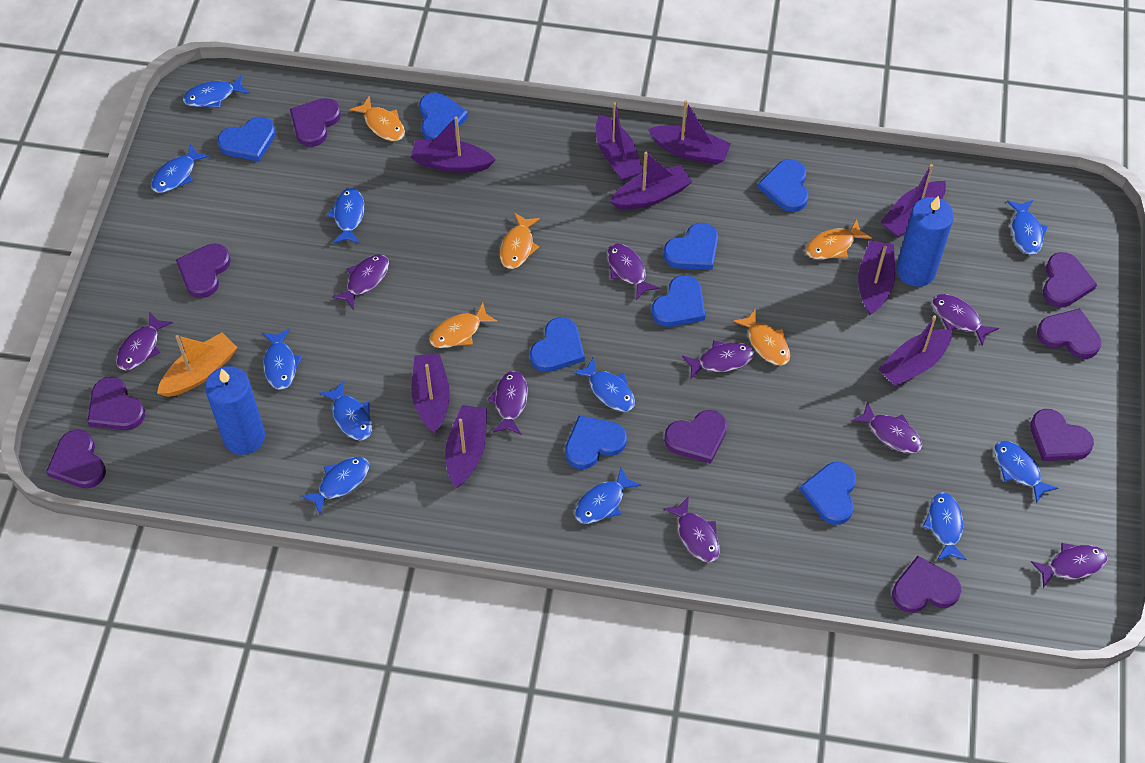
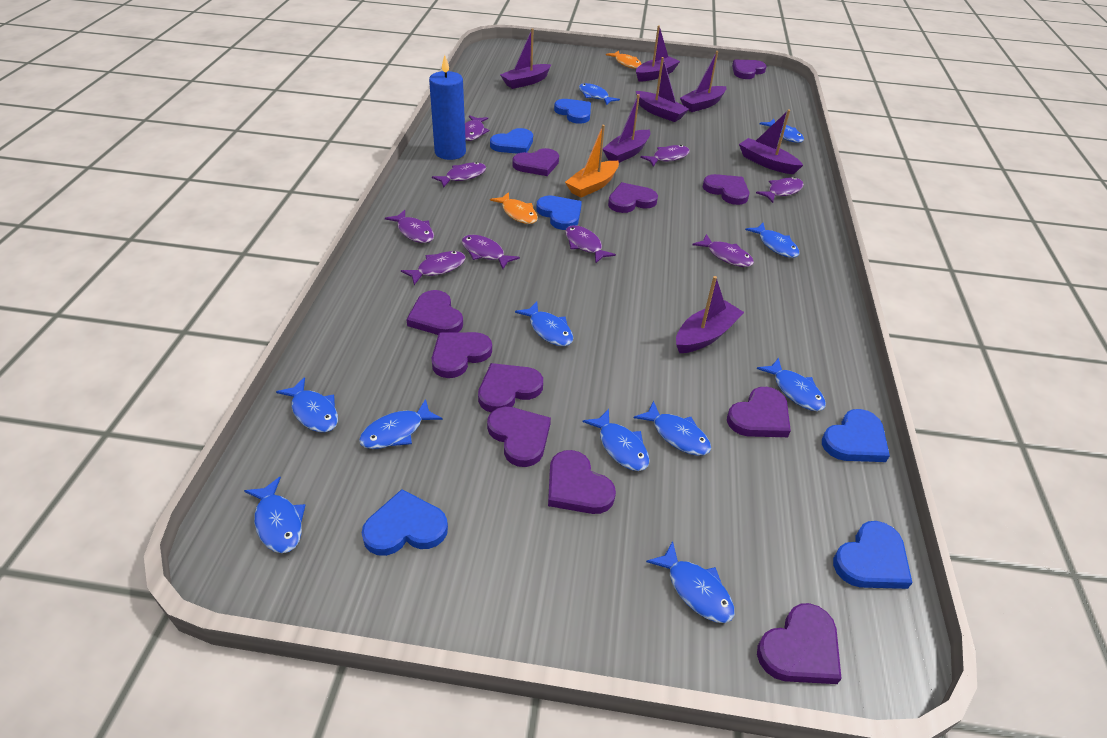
blue candle: [205,366,265,455] [896,196,954,287] = 2 -> [429,55,466,160] = 1
blue heart: [217,117,276,162] [419,92,468,140] [530,317,585,372] [565,415,627,469] [652,275,705,327] [663,223,718,270] [758,159,809,212] [800,462,856,525] = 8 -> [362,489,448,556] [490,128,533,154] [536,196,582,230] [554,99,591,124] [822,409,890,462] [833,521,912,589] = 6
orange fish: [350,96,405,141] [429,303,498,348] [500,213,540,269] [733,308,790,365] [806,219,872,259] = 5 -> [490,192,538,224] [606,51,642,69] = 2
purple boat: [411,117,496,173] [411,353,450,433] [445,405,487,488] [596,102,643,181] [610,152,692,210] [648,101,731,165] [858,240,895,315] [878,315,952,386] [881,164,946,238] = 9 -> [500,28,551,89] [602,94,650,163] [636,25,680,81] [636,57,689,122] [676,276,744,353] [680,51,726,112] [739,110,803,174] = 7
purple heart: [46,430,106,488] [87,377,145,430] [176,243,231,298] [290,98,341,147] [664,410,727,464] [892,556,961,613] [1030,409,1094,461] [1037,308,1101,359] [1043,252,1097,307] = 9 -> [406,290,463,335] [432,332,492,378] [478,363,543,412] [487,407,551,467] [512,148,559,176] [548,450,616,514] [608,182,658,213] [703,174,749,205] [727,387,791,437] [732,60,766,79] [757,603,842,684] = 11

